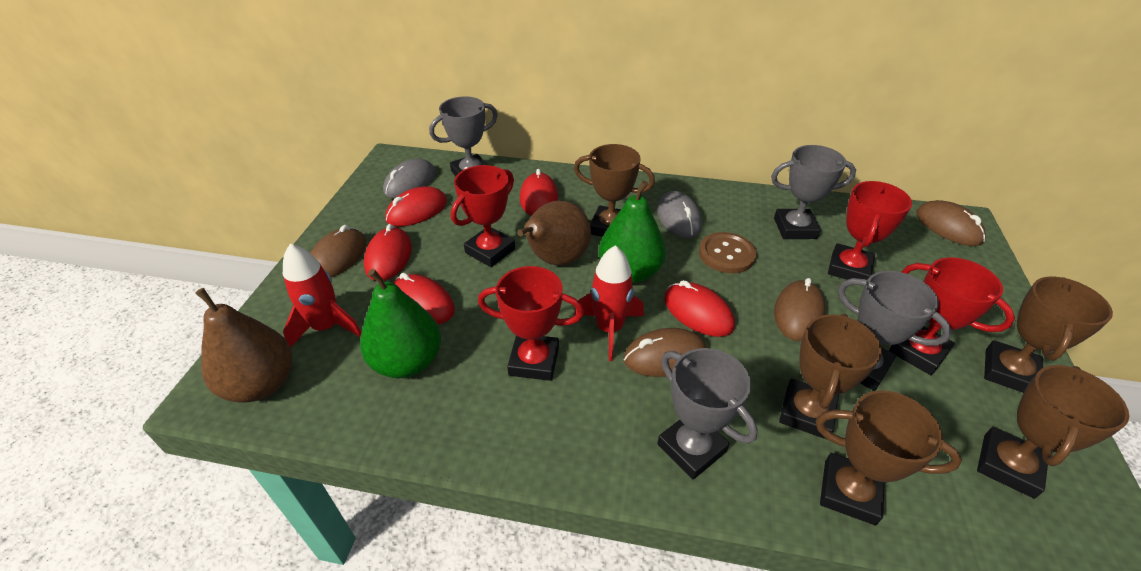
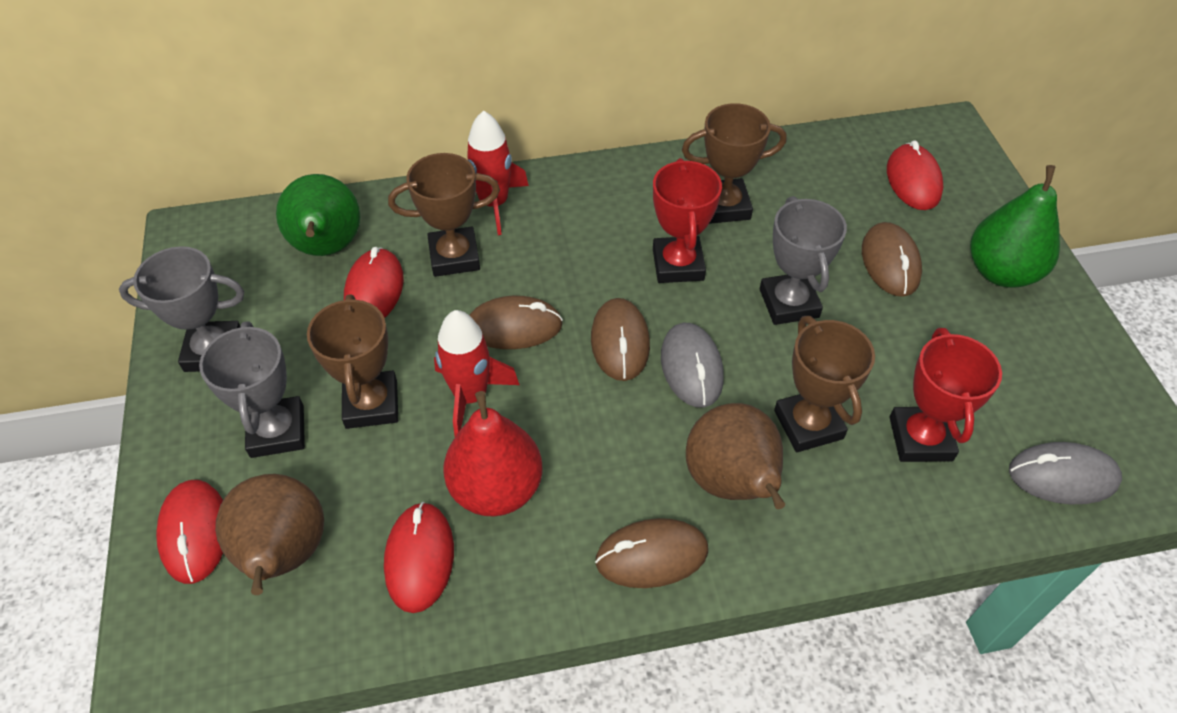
brown button: [699,232,756,273] = 1 -> none = 0
brown trophy: [574,144,655,237] [779,314,882,440] [816,390,962,525] [977,365,1129,499] [984,276,1113,393] = 5 -> [307,295,398,429] [388,153,500,277] [682,103,787,224] [774,316,875,452] = 4
grey trophy: [429,96,498,176] [657,348,758,480] [771,145,856,239] [838,271,952,391] = 4 -> [119,246,244,372] [199,321,305,458] [760,196,847,325] = 3
red mouse: [364,224,412,281] [385,186,447,227] [394,273,455,324] [520,169,558,216] [664,280,735,337] = 5 -> [156,480,223,584] [344,247,404,318] [384,502,454,613] [887,141,943,210] = 4
red pear: none = 0 -> [443,391,543,516] = 1
red trophy: [451,165,515,267] [478,266,584,381] [828,181,912,280] [889,257,1015,375] = 4 -> [653,158,722,283] [890,328,1002,462] = 2

